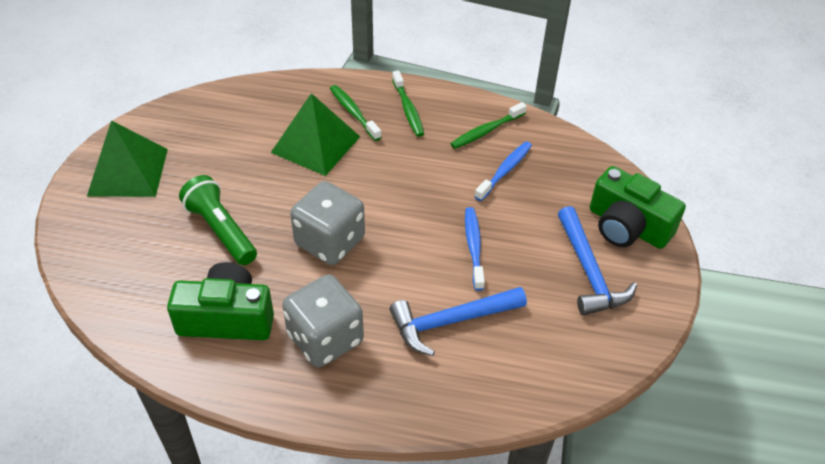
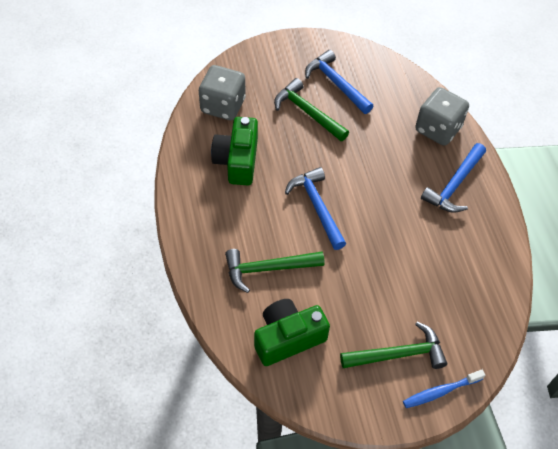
blue hammer: [389,287,527,356] [558,206,637,315] = 2 -> [285,167,346,250] [305,50,373,114] [421,143,486,213] = 3
blue toothbrush: [465,207,485,291] [475,141,532,201] = 2 -> [403,370,485,408] = 1
green flashlight: [179,175,257,265] = 1 -> none = 0
green hammer: none = 0 -> [225,249,325,293] [274,78,349,141] [340,322,447,369] = 3
green pyramid: [87,121,168,197] [271,93,360,176] = 2 -> none = 0
green toothbrush: [330,85,381,141] [392,71,424,137] [450,102,527,149] = 3 -> none = 0

